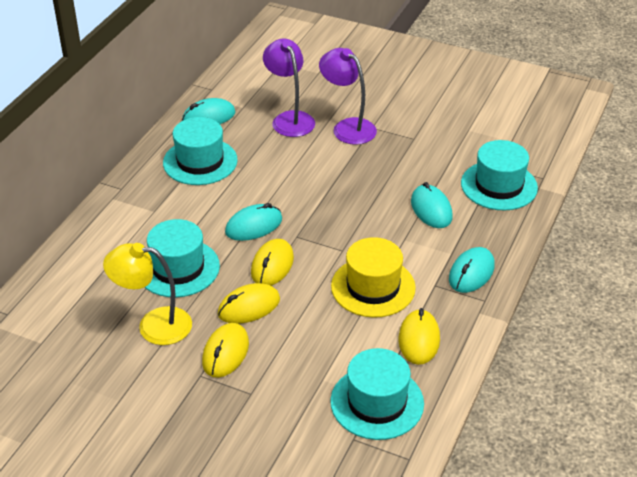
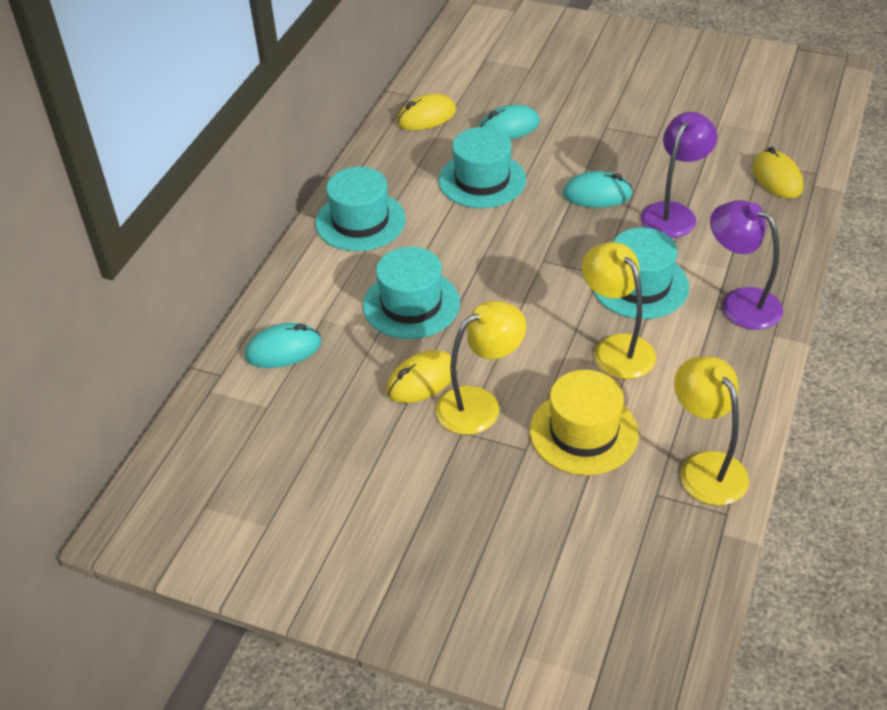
turquoise mouse: [182,98,235,124] [225,203,282,241] [411,182,453,228] [449,247,495,293] = 4 -> [245,323,321,368] [479,105,540,139] [563,171,633,207] = 3
yellow lamp: [103,243,192,345] = 1 -> [435,301,526,435] [582,242,656,379] [674,356,749,505] = 3
yellow mouse: [202,323,249,378] [218,283,280,324] [251,239,294,286] [399,308,440,365] = 4 -> [386,350,457,403] [397,94,456,130] [752,147,804,199] = 3

